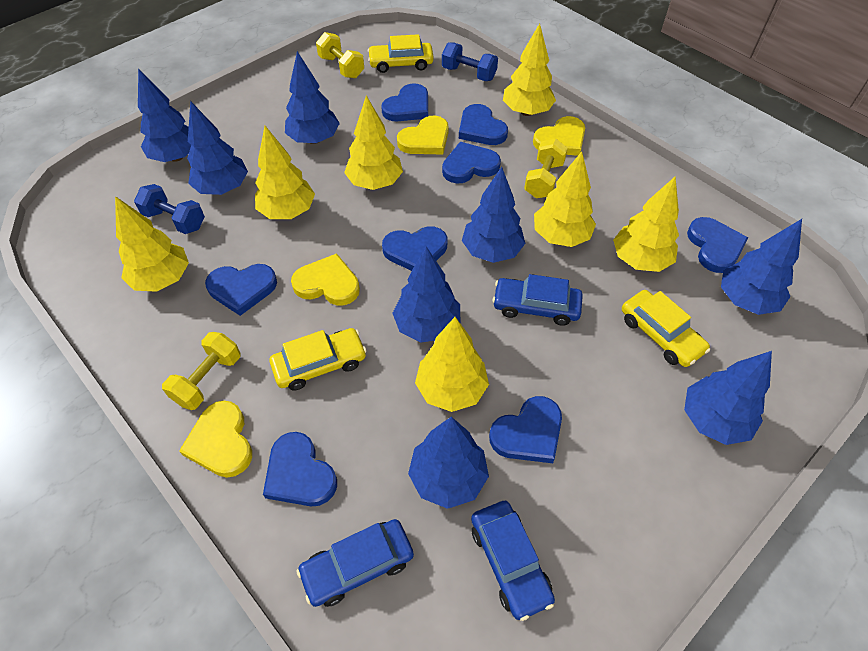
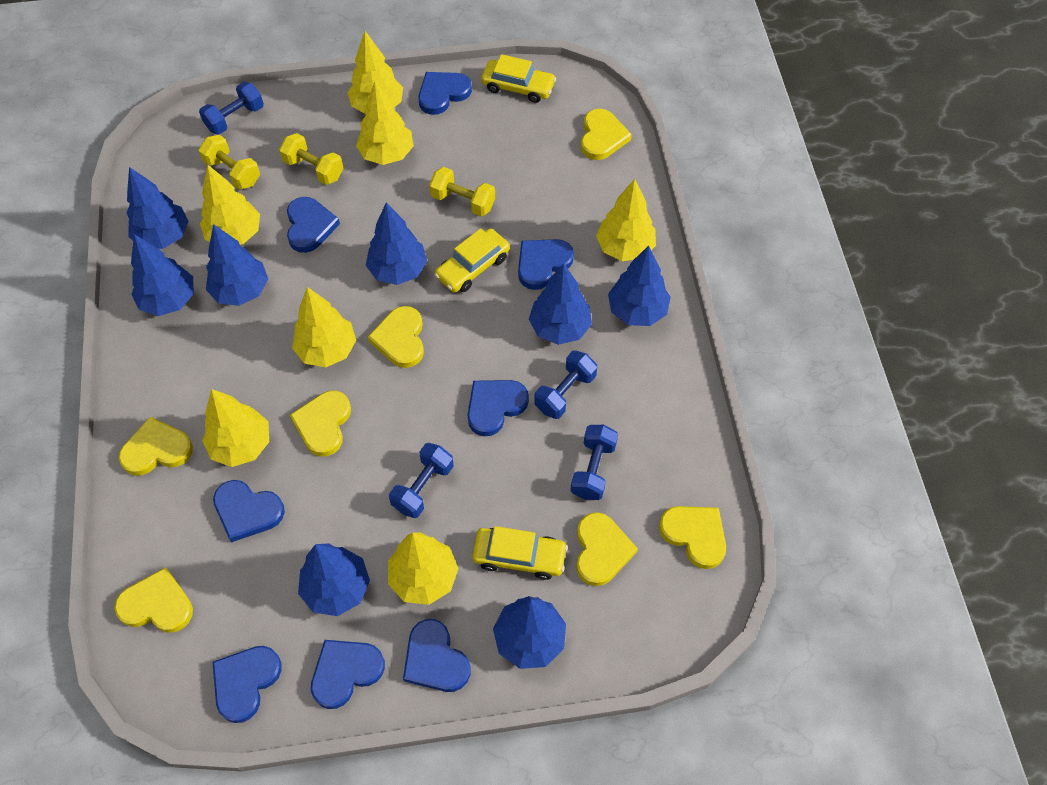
blue car: [297,519,414,607] [471,501,555,621] [492,274,583,326] = 3 -> none = 0
blue dumbbell: [134,184,205,234] [442,42,498,81] = 2 -> [199,82,264,135] [389,443,454,518] [534,350,597,419] [570,425,618,500] = 4
yellow heart: [179,401,252,478] [291,253,360,305] [397,116,449,154] [533,116,585,156] = 4 -> [115,567,193,633] [119,417,193,476] [290,391,351,457] [368,306,424,368] [576,512,638,586] [581,109,632,160] [659,506,726,569] = 7

